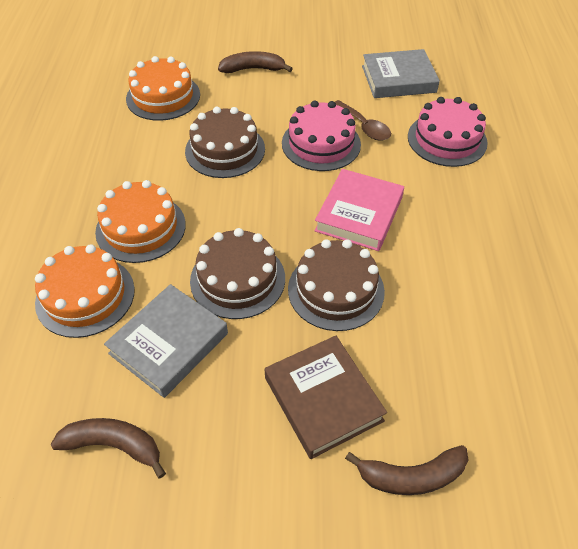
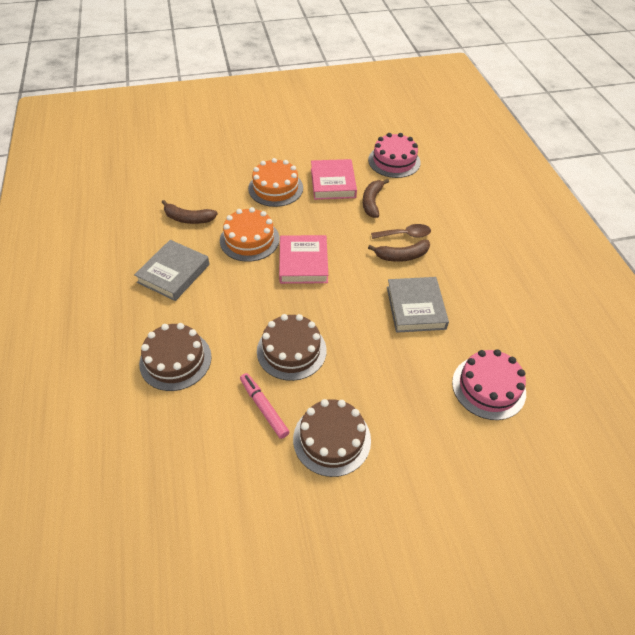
brown book: [265,336,387,459] = 1 -> none = 0
orange cake: [35,244,135,338] [95,180,186,263] [126,56,200,121] = 3 -> [220,207,280,262] [248,158,303,207] = 2
pink book: [314,169,404,251] = 1 -> [279,235,328,284] [311,159,357,200] = 2
pink marker: none = 0 -> [240,373,289,439] = 1

